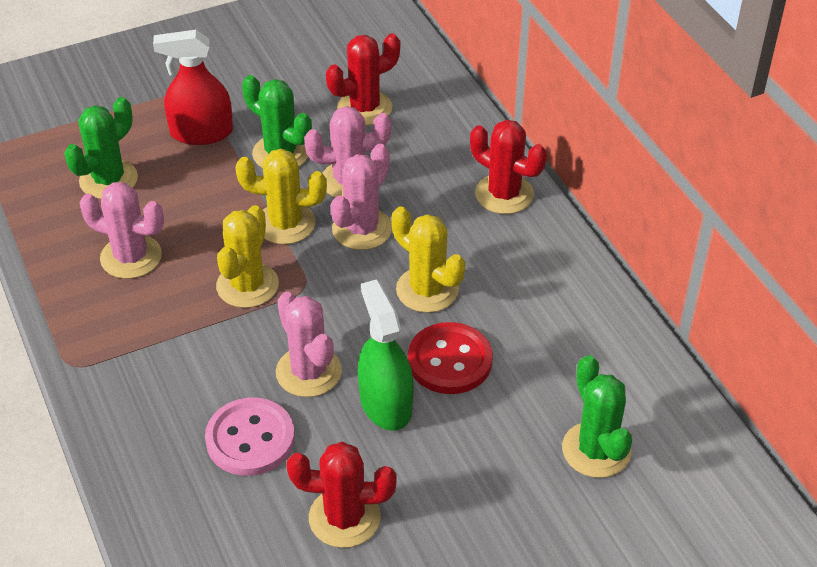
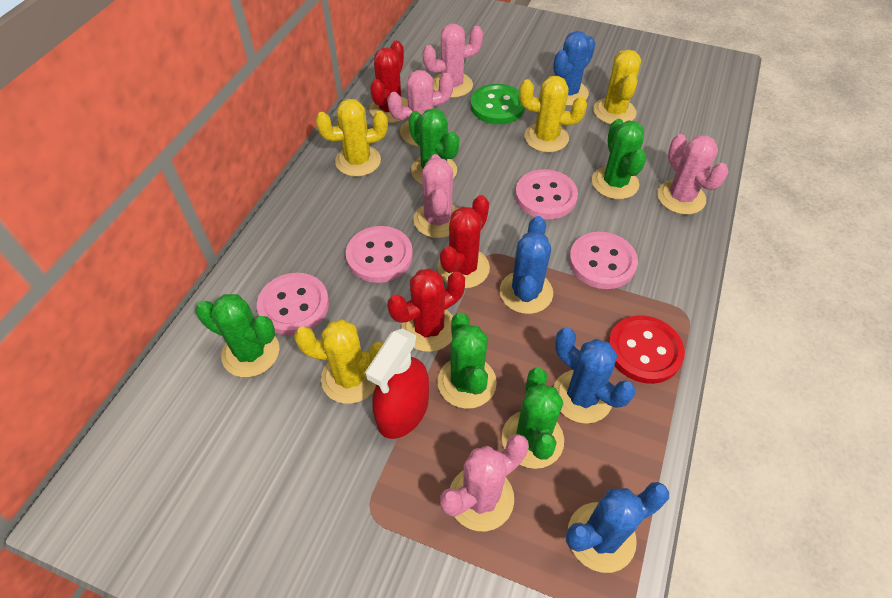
blue cactus: none = 0 -> [500,216,553,314] [553,31,596,106] [554,328,635,424] [566,482,669,573] = 4
green button: none = 0 -> [471,84,525,124] = 1
green cactus: [64,97,138,199] [242,75,312,168] [562,355,632,478] = 3 -> [195,294,280,377] [408,108,459,184] [437,313,497,409] [502,368,564,469] [592,119,646,199] = 5
green spray bottle: [358,279,413,431] = 1 -> none = 0
pink button: [205,397,295,476] = 1 -> [257,273,329,335] [346,226,413,283] [515,169,578,219] [569,232,638,289] = 4
pink cactus: [79,182,164,279] [276,292,342,397] [304,106,391,197] [331,144,392,250] = 4 -> [387,70,453,146] [413,154,458,238] [422,24,483,98] [440,434,529,531] [657,134,729,215] = 5
yellow cactus: [216,205,279,308] [235,149,327,244] [391,206,466,313] = 3 -> [294,320,384,404] [315,99,388,177] [519,76,587,153] [593,50,641,124] = 4

